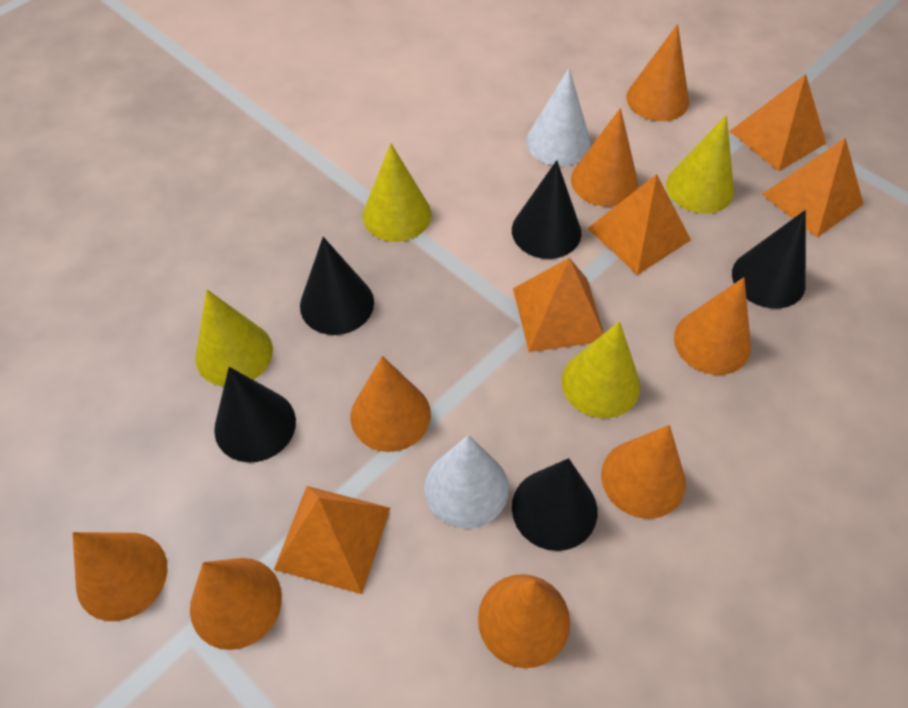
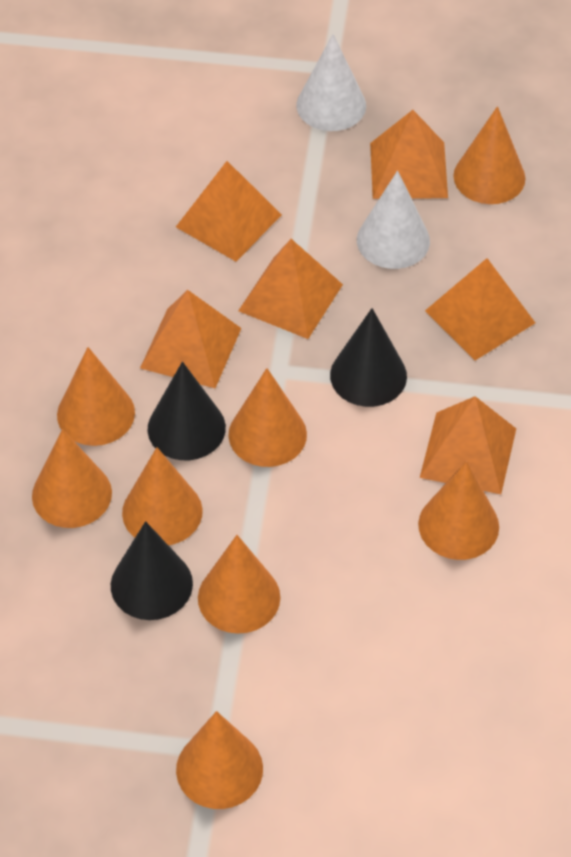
black cone: [214,367,296,463] [300,237,374,335] [512,160,581,259] [512,458,597,551] [732,210,806,309] = 5 -> [111,521,193,620] [147,362,226,460] [330,308,407,407] = 3
orange pyramid: [274,486,390,594] [513,258,604,352] [588,174,691,275] [730,74,826,172] [762,138,864,238] = 5 -> [140,290,242,388] [176,161,282,262] [238,239,343,339] [370,110,448,199] [420,396,516,494] [425,258,535,360] = 6
yellow cone: [195,290,273,387] [363,143,431,242] [561,321,640,418] [666,115,734,214] = 4 -> none = 0

